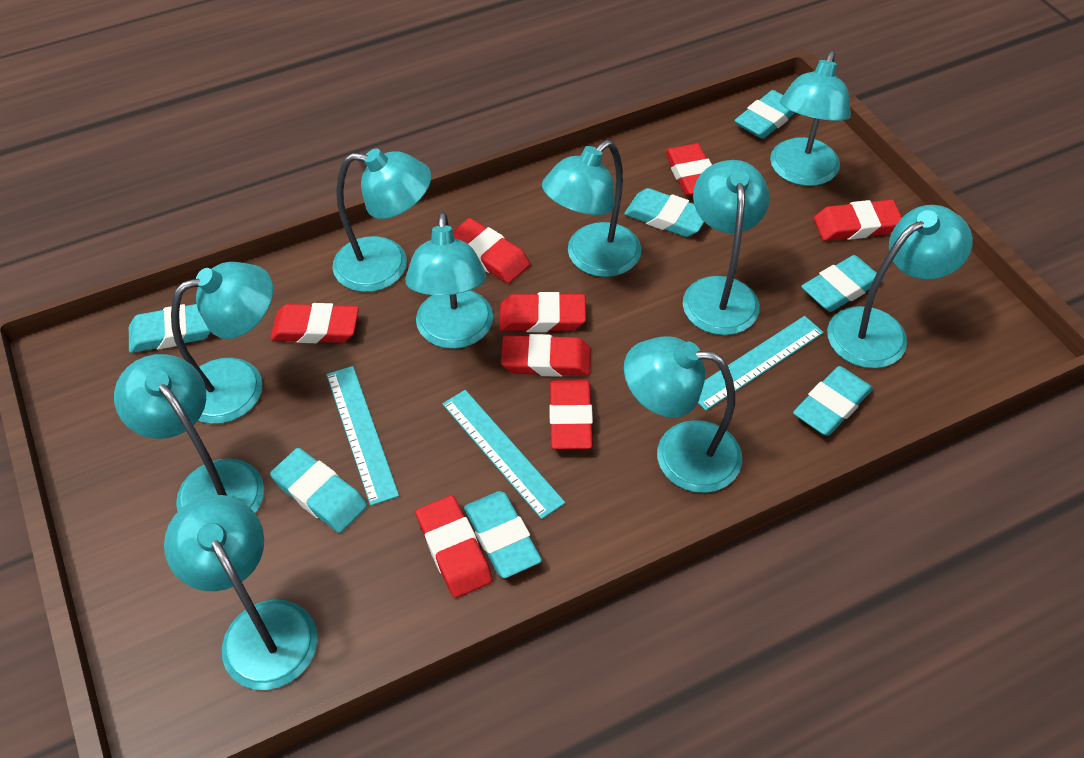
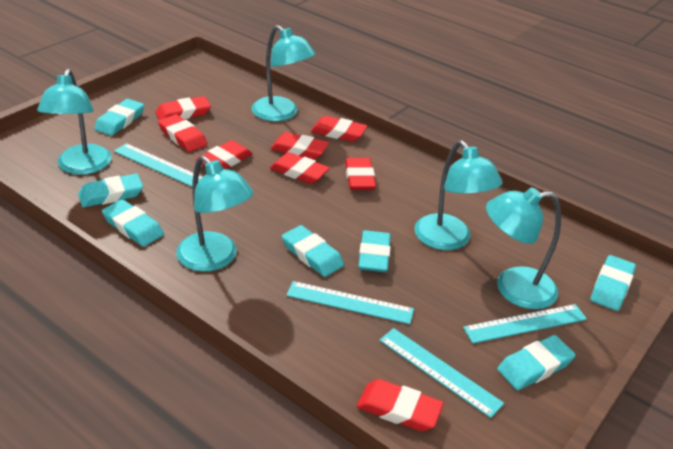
turquoise lamp: [114,354,264,513] [164,495,318,690] [171,262,273,424] [332,149,431,292] [405,212,493,349] [542,140,641,277] [624,336,742,493] [683,160,770,335] [770,51,851,186] [827,205,973,368] = 10 -> [37,69,112,175] [176,156,253,272] [251,25,315,121] [414,140,503,250] [486,187,561,310] = 5
turquoise ruler: [327,366,399,506] [442,390,565,519] [698,316,824,411] = 3 -> [114,143,202,187] [286,281,414,324] [379,328,504,418] [463,304,587,344] = 4

